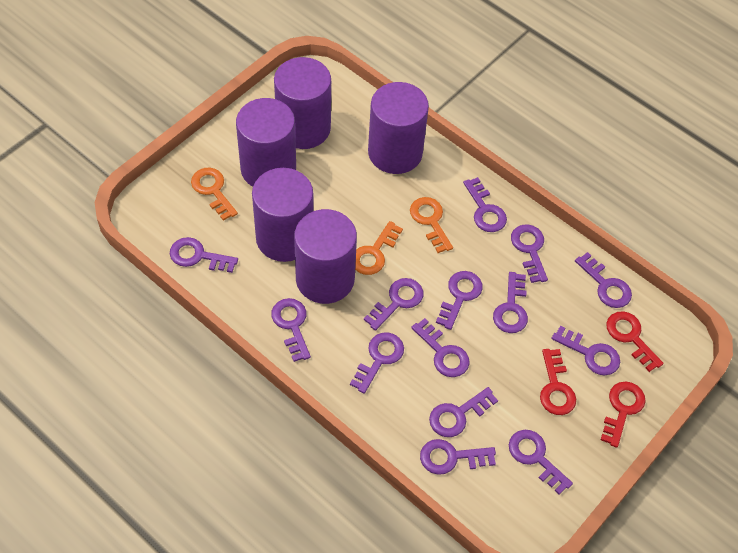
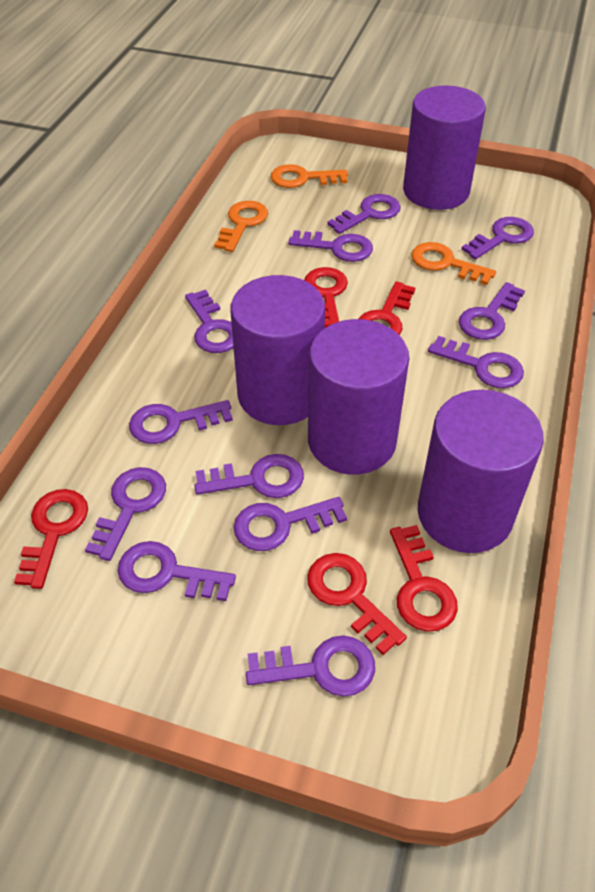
purple cylinder: [236,98,296,187] [252,168,314,262] [274,57,331,149] [294,209,357,304] [368,82,429,174] = 5 -> [231,275,325,425] [308,319,409,475] [403,85,486,210] [418,390,544,553] = 4
purple key: [170,237,238,273] [271,298,311,362] [350,333,404,394] [364,278,424,331] [411,318,470,377] [420,439,496,475] [429,387,498,437] [436,271,483,330] [463,177,507,232] [493,272,528,333] [509,430,573,495] [511,224,548,283] [552,326,620,376] [575,252,632,308] = 14 -> [85,467,166,561] [118,541,236,601] [129,400,233,444] [185,289,233,353] [194,454,304,498] [234,497,347,551] [246,635,375,697] [288,230,373,262] [327,194,401,234] [428,336,524,388] [459,282,525,340] [461,217,534,259] = 12
red key: [540,349,576,415] [601,381,646,448] [606,311,664,372] = 3 -> [14,489,88,589] [304,267,348,328] [307,553,407,655] [359,281,415,335] [390,525,458,632] = 5

